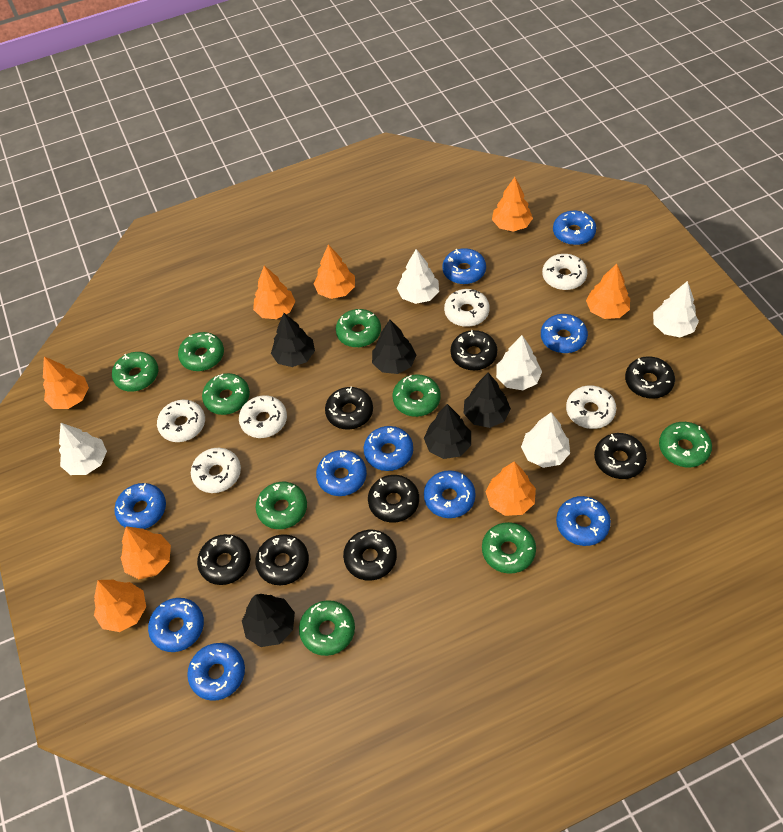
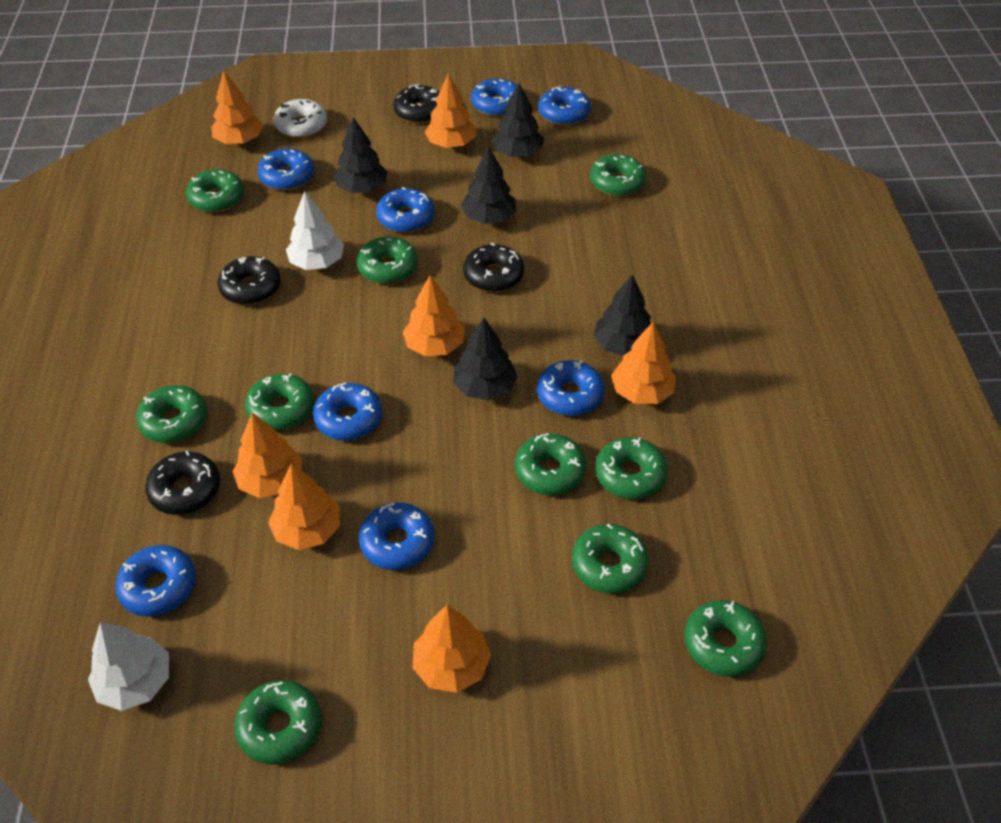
black donut: [197,534,251,585] [255,534,309,585] [325,387,373,430] [343,530,397,581] [368,475,419,522] [451,330,497,370] [594,433,647,479] [625,356,675,399] = 8 -> [145,451,220,515] [218,256,281,305] [393,84,440,124] [463,243,524,292] = 4
blue donut: [114,483,166,529] [148,598,204,652] [187,643,245,701] [316,450,367,496] [364,426,413,471] [424,470,476,518] [442,248,486,284] [541,314,588,353] [553,211,596,245] [556,496,611,546] = 10 -> [115,545,196,617] [258,148,314,190] [313,382,383,441] [359,502,435,570] [376,187,434,233] [471,79,517,117] [537,360,605,416] [538,86,591,125] = 8
green donut: [112,352,158,392] [178,332,224,371] [202,373,250,415] [256,482,307,529] [299,600,355,656] [336,309,381,347] [392,374,441,417] [482,522,536,574] [659,422,712,467] = 9 -> [136,385,207,443] [186,169,244,213] [234,680,321,765] [245,373,314,431] [357,236,418,284] [515,433,586,495] [572,524,649,594] [590,154,646,196] [595,437,668,499] [684,600,767,677] = 10
orange tree: [43,357,89,409] [94,580,146,632] [120,526,171,579] [253,266,296,319] [314,245,355,299] [485,461,536,516] [492,177,533,232] [586,264,630,319] = 8 -> [211,70,263,144] [233,413,302,498] [268,463,340,550] [403,275,465,356] [412,605,491,693] [424,73,476,148] [611,322,676,404] = 7
white donut: [157,400,205,442] [191,448,241,493] [239,395,287,438] [444,289,490,327] [542,254,587,290] [566,385,617,429] = 6 -> [274,99,327,138] = 1
white tree: [59,423,107,475] [397,249,439,304] [496,335,542,390] [521,412,570,468] [653,281,699,337] = 5 -> [88,622,169,711] [286,191,344,270] = 2

